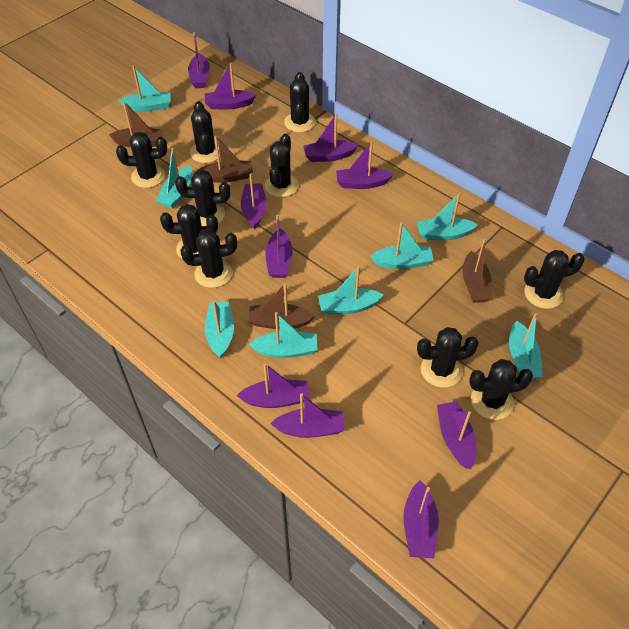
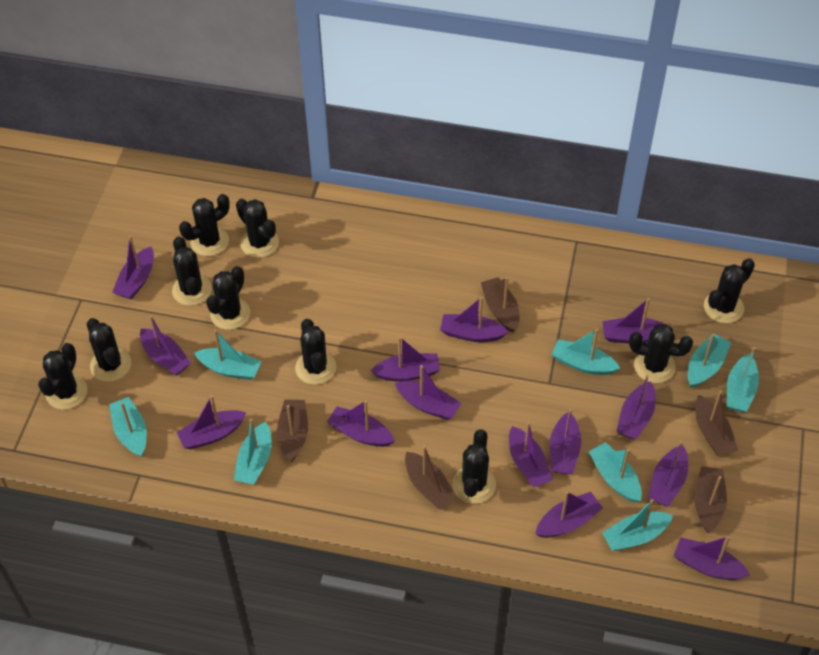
brown boat: [109,101,164,147] [197,136,253,183] [248,283,315,329] [463,239,492,303] = 4 -> [277,400,308,462] [405,446,457,510] [481,277,519,333] [694,466,727,533] [695,390,738,456] = 5
purple boat: [188,32,210,88] [205,63,256,109] [237,363,309,408] [241,173,267,229] [265,215,293,278] [270,393,345,438] [303,114,358,162] [336,141,394,189] [403,480,439,558] [437,401,476,469] = 10 -> [112,236,154,300] [140,315,191,376] [177,395,246,449] [327,400,395,447] [371,337,440,382] [395,365,461,420] [440,297,509,342] [509,422,553,488] [535,491,603,538] [549,408,581,474] [602,298,664,344] [616,375,656,439] [648,441,688,507] [674,536,750,580] = 14

